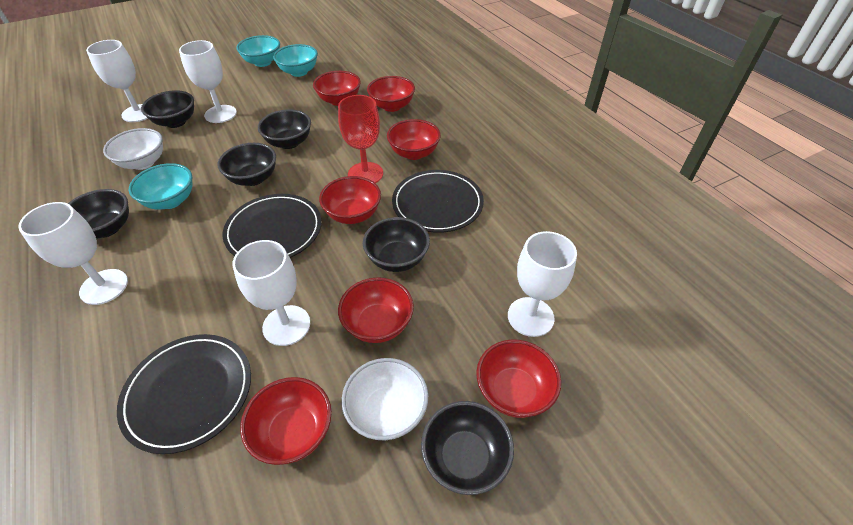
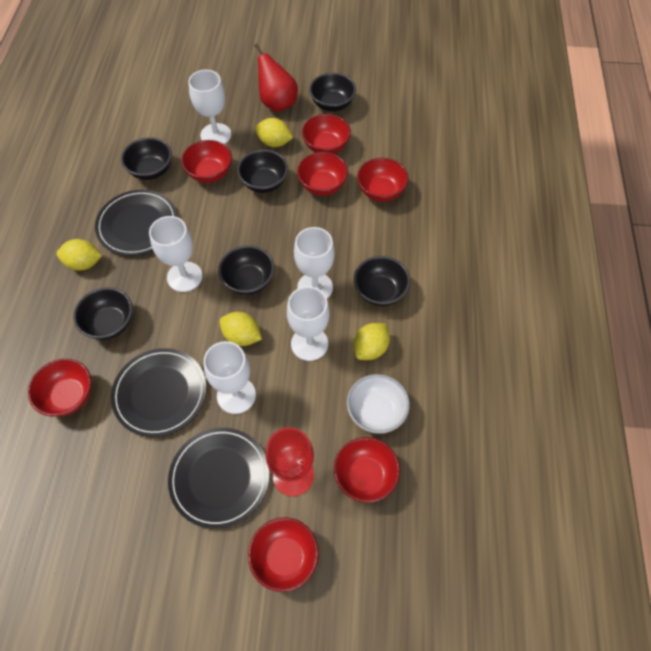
red pear: none = 0 -> [254,43,298,112] = 1
turquoise bowl: [129,163,192,209] [236,35,280,67] [273,44,318,77] = 3 -> none = 0
white bowl: [103,128,163,170] [341,358,428,440] = 2 -> [347,374,410,434] = 1
yellow lemon: none = 0 -> [57,239,102,270] [219,312,262,346] [255,118,293,147] [353,323,390,360] = 4

